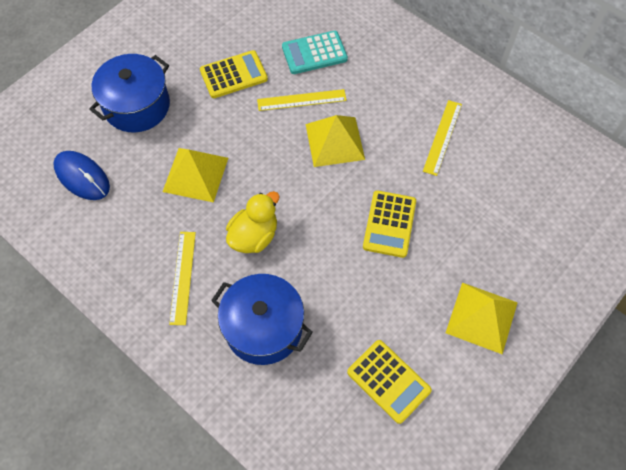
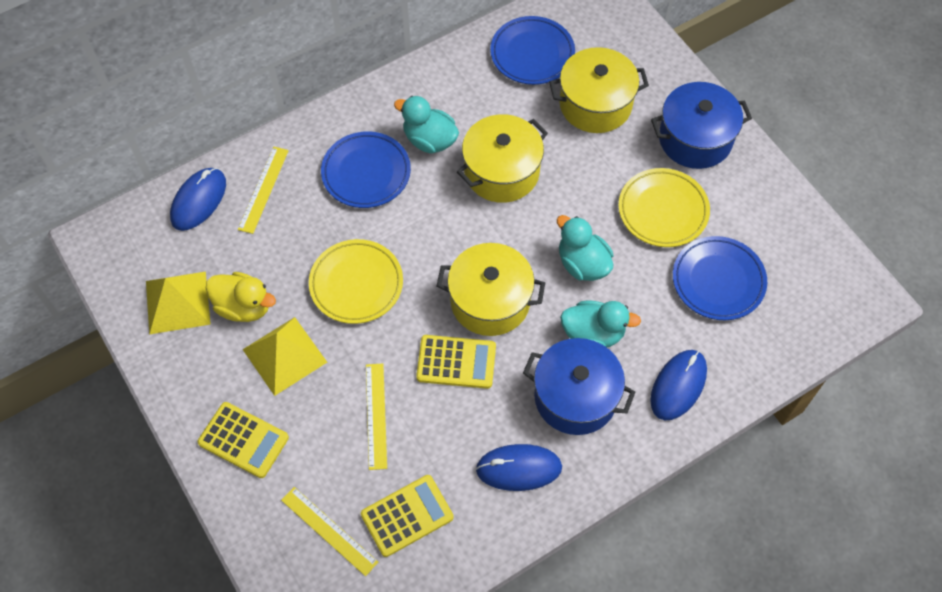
blue mouse: [53,151,110,200] = 1 -> [170,168,226,231] [476,444,562,491] [650,350,707,420] = 3
blue plate: none = 0 -> [321,131,411,208] [490,16,575,85] [673,236,767,320] = 3
turquoise calculator: [282,31,348,74] = 1 -> none = 0
turquoise duck: none = 0 -> [394,96,459,154] [557,215,614,281] [560,301,641,347] = 3
yellow plate: none = 0 -> [309,239,403,324] [618,168,710,247] = 2
yellow pot: none = 0 -> [436,243,545,336] [457,114,548,203] [549,47,649,133] = 3
yellow pyramid: [163,148,228,203] [306,115,365,167] [446,283,518,354] = 3 -> [146,271,211,335] [243,317,327,396] = 2

